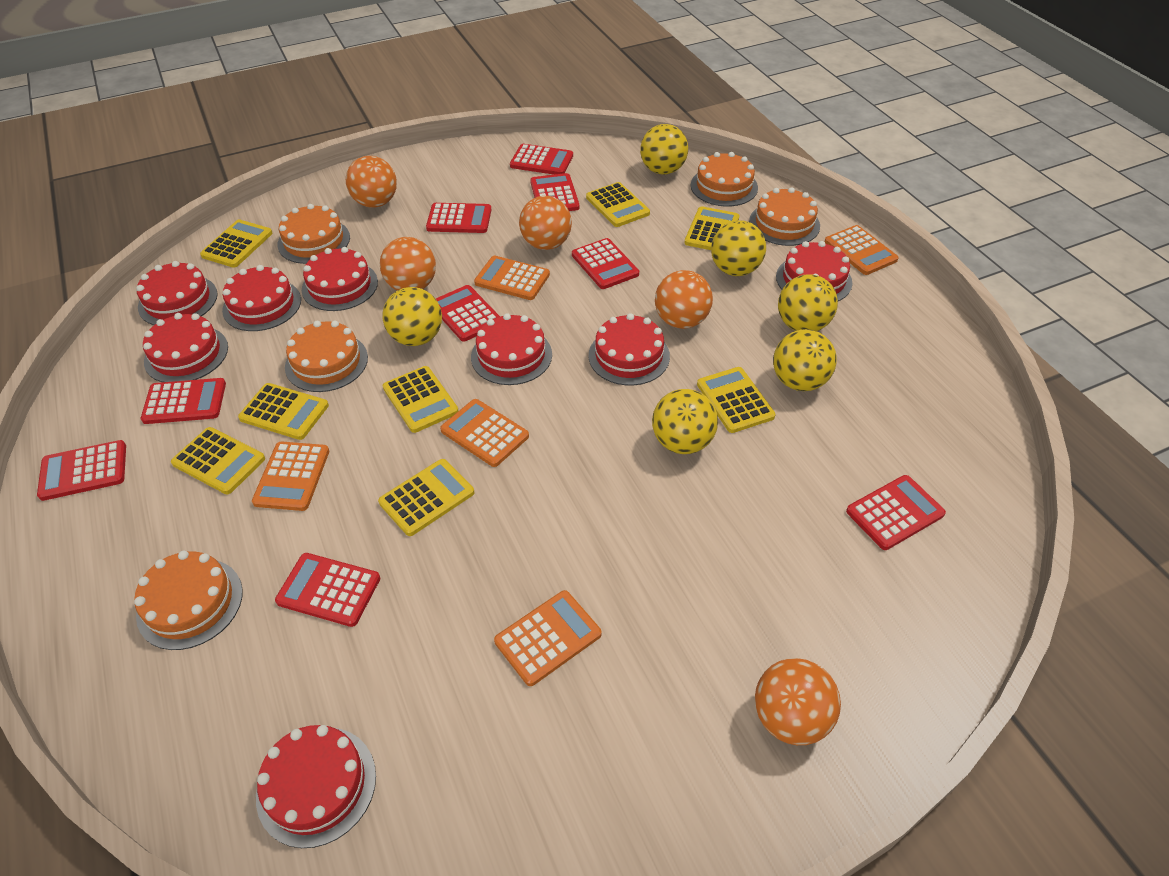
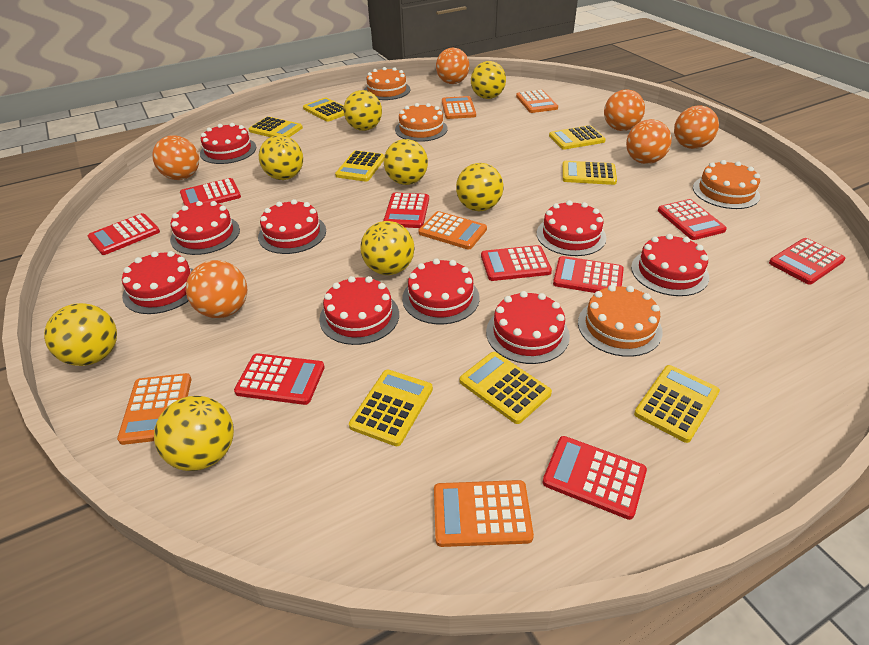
orange ball: [346,156,397,208] [380,237,436,290] [519,196,572,250] [655,270,713,329] [755,658,841,745] = 5 -> [152,135,199,180] [186,260,247,318] [436,48,470,84] [604,89,645,131] [626,119,672,164] [674,105,719,149] = 6
orange cake: [134,551,243,650] [277,204,350,264] [285,321,368,392] [691,152,758,207] [749,187,820,246] = 5 -> [364,67,410,100] [395,103,448,142] [578,285,663,357] [693,160,760,209] = 4
red cake: [136,261,218,325] [143,313,228,382] [222,265,301,331] [256,725,376,848] [302,247,378,311] [471,313,552,385] [589,313,670,386] [776,241,852,301] = 8 -> [122,251,194,314] [170,201,240,255] [200,123,256,164] [258,199,326,254] [319,276,399,345] [402,258,480,324] [486,291,570,364] [537,200,606,256] [631,234,709,296] = 9
yellow ball: [382,287,442,346] [640,124,688,175] [652,389,718,454] [711,220,766,276] [773,329,837,391] [778,274,838,331] = 6 -> [44,303,117,366] [154,396,234,471] [259,135,303,180] [344,90,382,131] [361,221,415,275] [384,139,428,185] [456,163,503,211] [471,61,506,99] = 8

